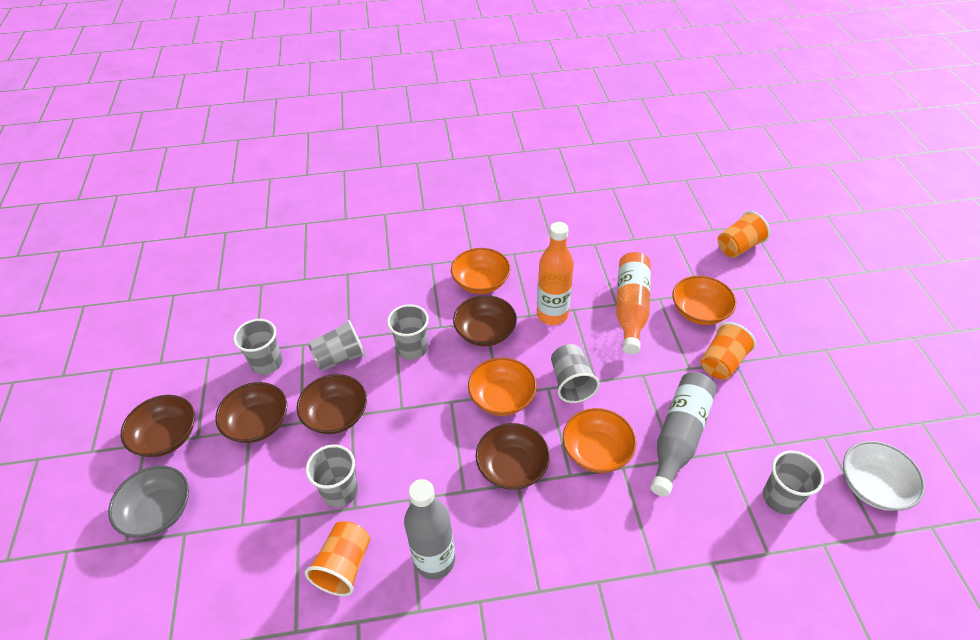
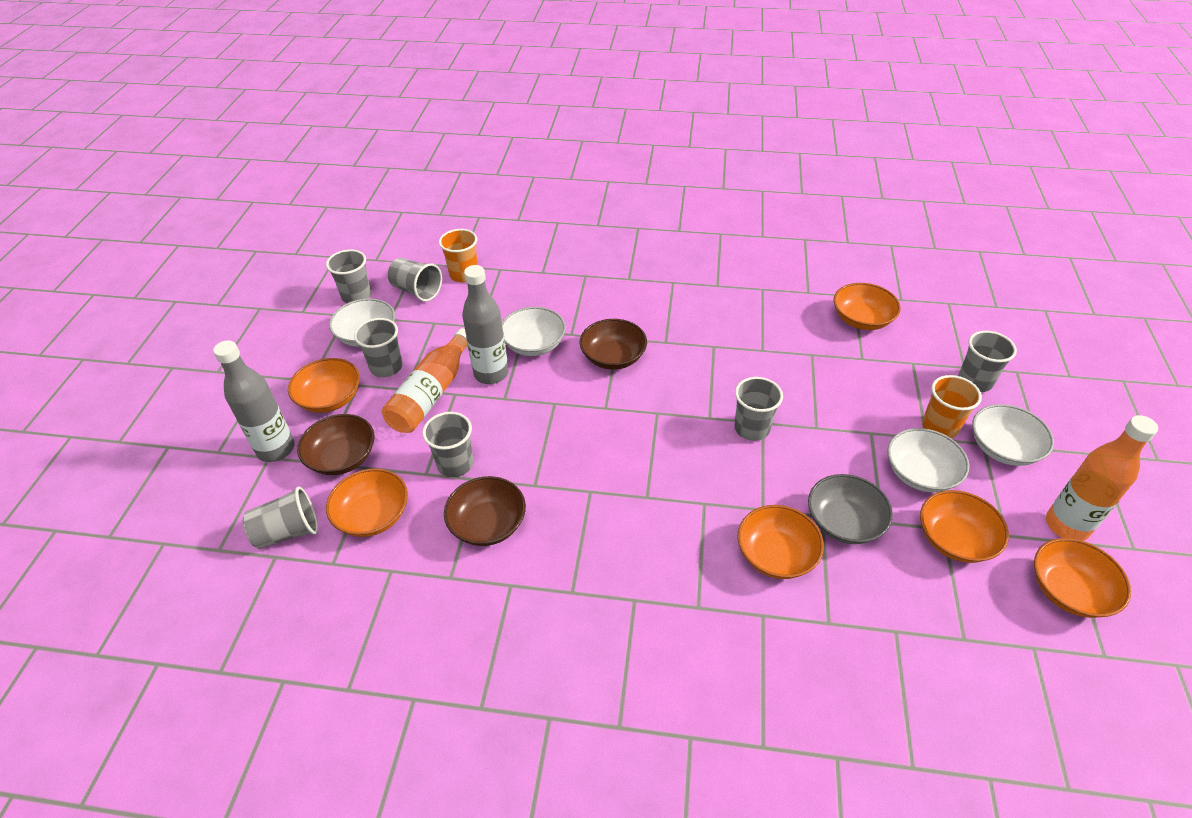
brown bowl: [121,395,195,457] [215,382,287,443] [297,374,367,434] [453,295,517,346] [476,423,550,490] = 5 -> [297,414,375,475] [444,476,526,546] [580,319,647,370] = 3
grey cup: [233,319,282,375] [306,444,358,507] [308,320,366,371] [387,304,429,360] [551,344,600,403] [763,451,824,514] = 6 -> [243,486,318,549] [326,249,371,303] [354,318,403,377] [388,258,442,302] [422,412,473,477] [735,377,783,441] [958,331,1017,392] = 7
orange bowl: [451,248,510,294] [468,357,537,416] [563,408,636,473] [672,276,736,325] = 4 -> [288,358,360,413] [326,468,408,537] [738,505,824,579] [834,283,900,330] [920,490,1009,563] [1034,538,1131,618] = 6
orange cup: [305,521,370,596] [701,322,756,380] [718,211,770,258] = 3 -> [439,229,478,282] [922,375,982,439] = 2
white bowl: [843,441,925,511] = 1 -> [329,298,395,347] [502,307,566,356] [887,428,969,492] [972,404,1054,466] = 4

